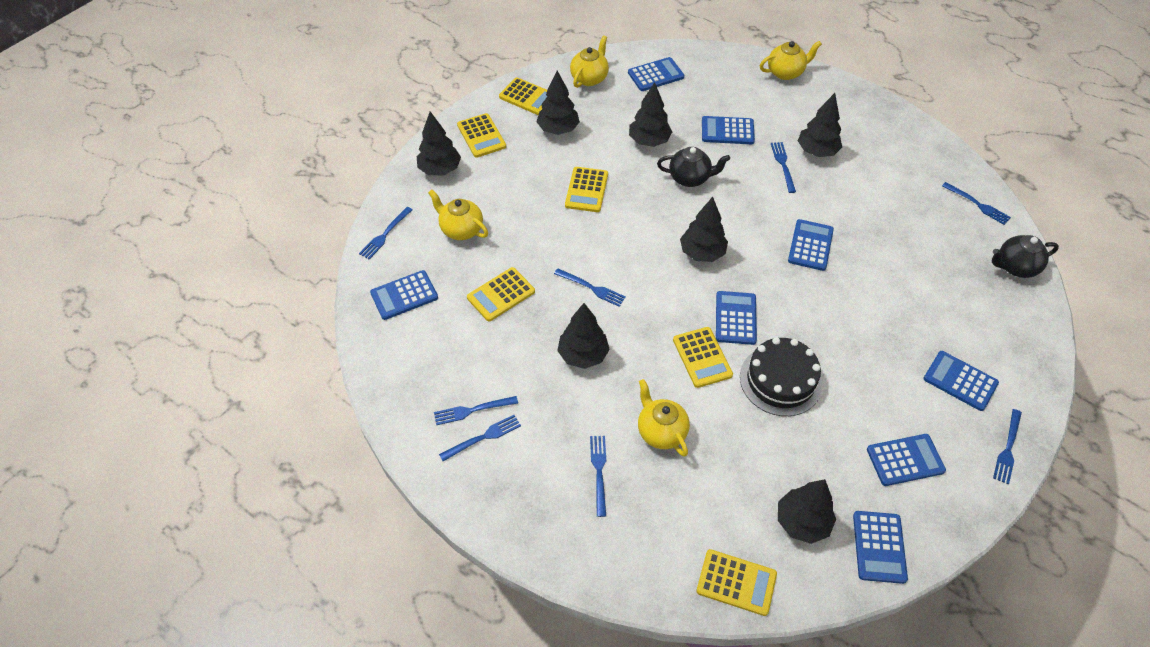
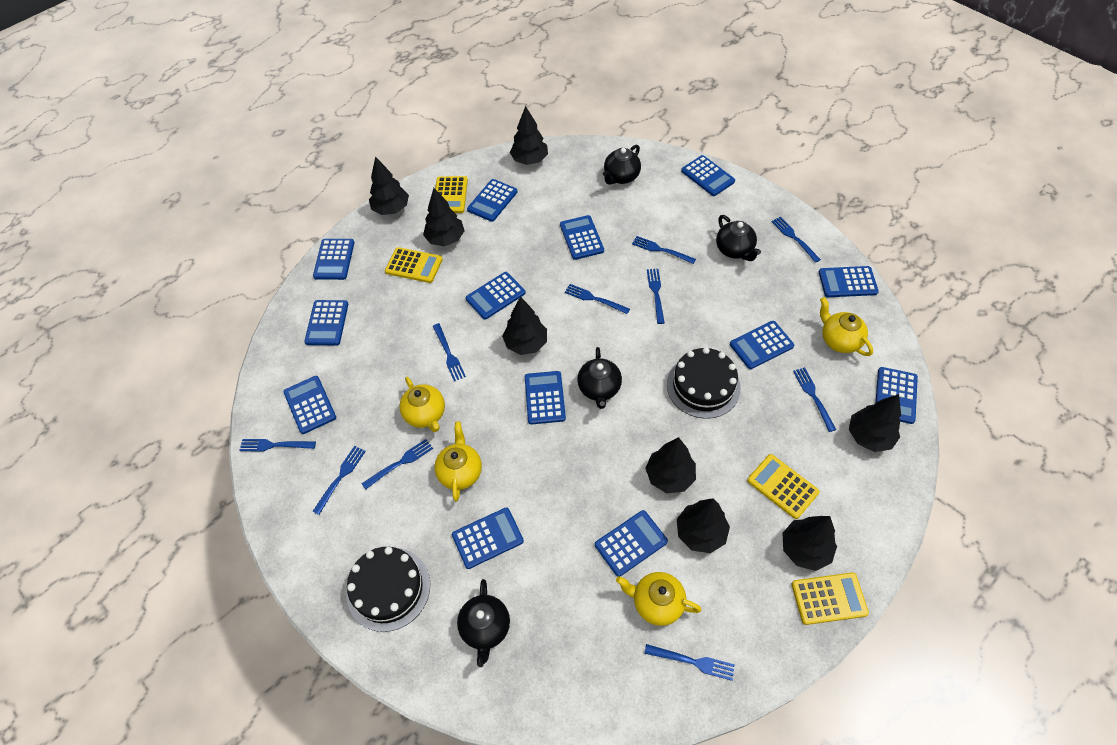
black cake: [740,337,822,416] = 1 -> [346,547,430,632] [667,347,741,419] = 2
black teapot: [657,147,730,187] [992,235,1059,278] = 2 -> [457,579,510,667] [577,347,622,409] [603,144,641,185] [716,215,761,261] = 4
black tree: [417,112,461,175] [536,71,580,135] [557,303,610,369] [629,82,672,147] [680,197,728,262] [778,479,836,544] [798,93,842,157] = 7 -> [369,156,409,215] [423,188,465,246] [502,296,547,355] [510,106,548,165] [645,437,696,493] [677,499,730,553] [782,516,837,571] [849,394,901,452] = 8
blue calculator: [370,270,438,320] [628,57,684,91] [702,116,755,144] [716,291,757,345] [788,219,834,271] [853,511,908,584] [867,434,946,486] [923,351,999,411] = 8 -> [283,376,336,434] [304,300,348,345] [313,239,354,280] [452,507,524,569] [466,272,526,319] [467,179,518,222] [525,371,566,425] [560,215,604,260] [595,510,668,577] [681,155,735,196] [730,321,794,369] [819,266,879,297] [875,367,918,424] = 13
blue fork: [359,207,412,259] [434,396,518,425] [439,415,521,461] [554,268,626,307] [590,436,606,517] [771,142,796,193] [942,182,1011,225] [993,409,1022,484] = 8 -> [239,439,316,452] [312,446,366,515] [362,439,433,490] [433,323,466,381] [565,284,630,314] [632,236,696,264] [644,644,735,681] [647,269,665,324] [771,217,821,263] [793,367,836,432] = 10
yellow calculator: [457,113,506,158] [467,267,535,322] [499,77,547,115] [565,167,608,212] [673,327,733,388] [696,549,777,616] = 6 -> [385,247,443,283] [435,176,468,213] [747,454,820,519] [792,573,869,625] = 4

